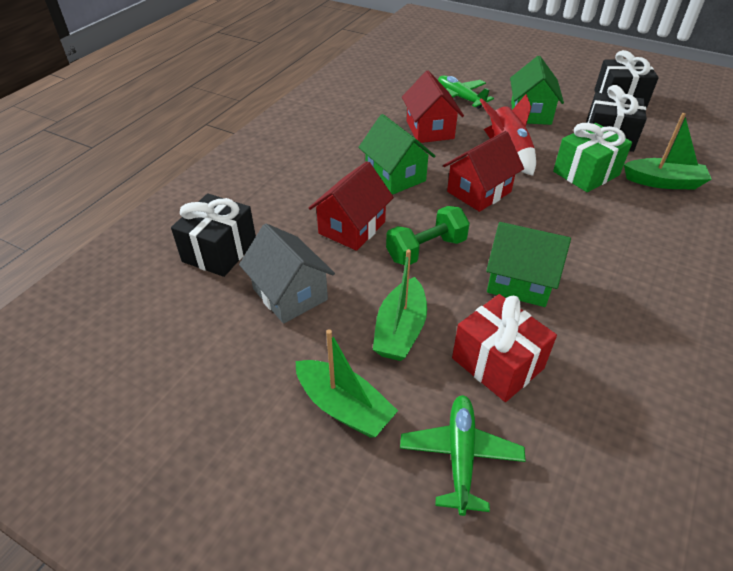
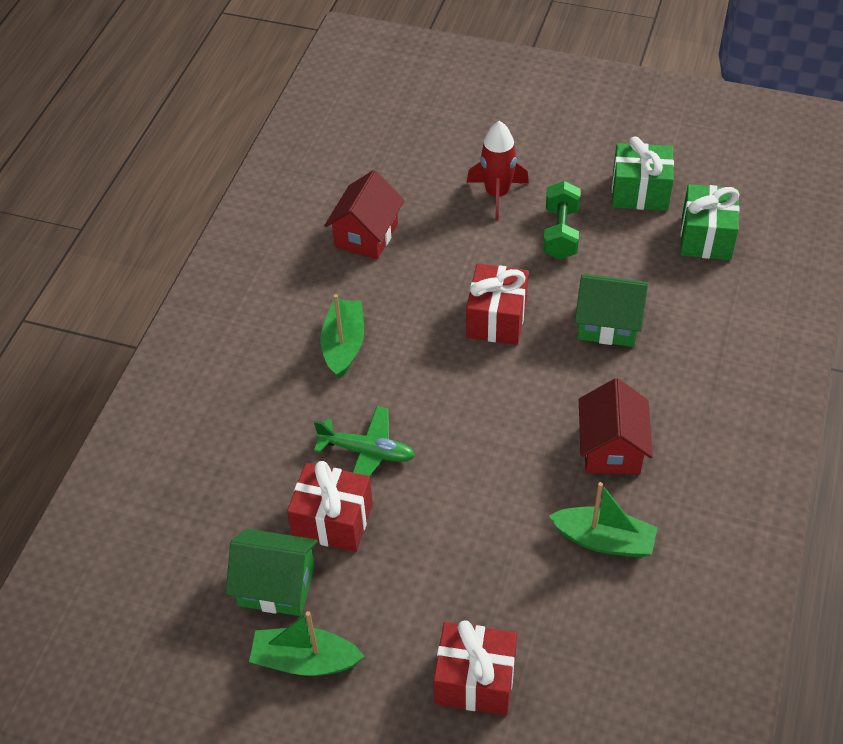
black gift: [171,193,256,277] [586,85,647,152] [594,50,659,108] = 3 -> none = 0
green gift: [553,123,632,192] = 1 -> [612,137,674,211] [680,184,740,260] = 2
green house: [358,114,435,195] [486,222,571,307] [510,56,564,125] = 3 -> [226,529,318,616] [575,274,648,347] = 2
green plane: [400,395,526,516] [438,75,494,109] = 2 -> [314,406,415,476] = 1
grey house: [239,223,335,324] = 1 -> none = 0
red gift: [452,294,557,402] = 1 -> [287,461,373,552] [433,620,517,715] [466,264,529,345] = 3
red house: [309,161,394,251] [402,71,464,143] [443,131,524,212] = 3 -> [324,170,404,259] [579,378,653,474] = 2

